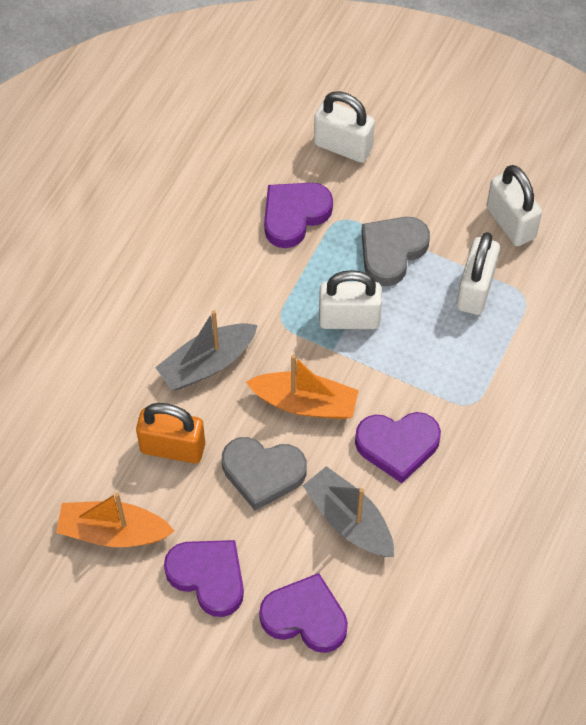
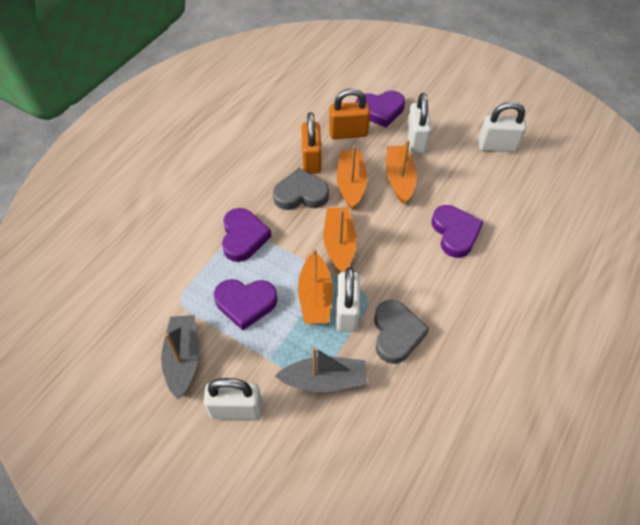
orange boat: [56,492,175,547] [246,354,359,419] = 2 -> [298,249,333,324] [324,207,357,272] [337,146,367,210] [386,140,417,205] = 4
orange padlock: [136,403,205,464] = 1 -> [301,112,321,174] [329,88,370,139] = 2

